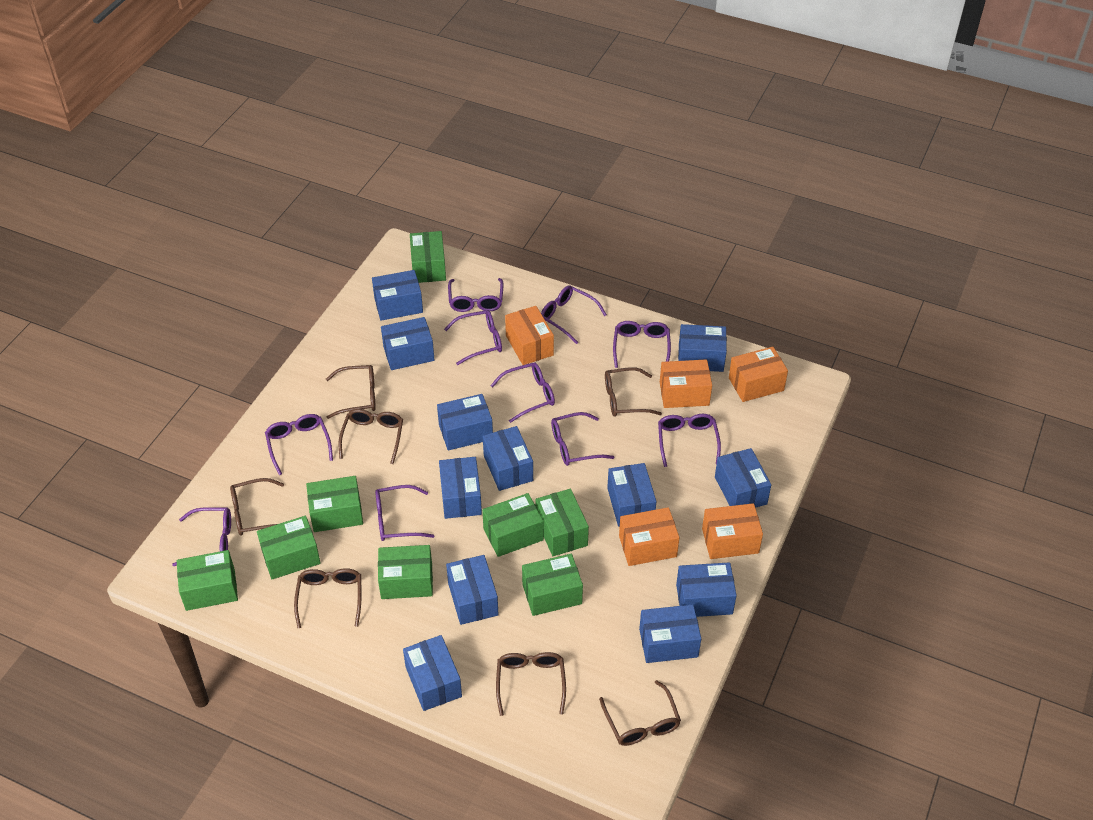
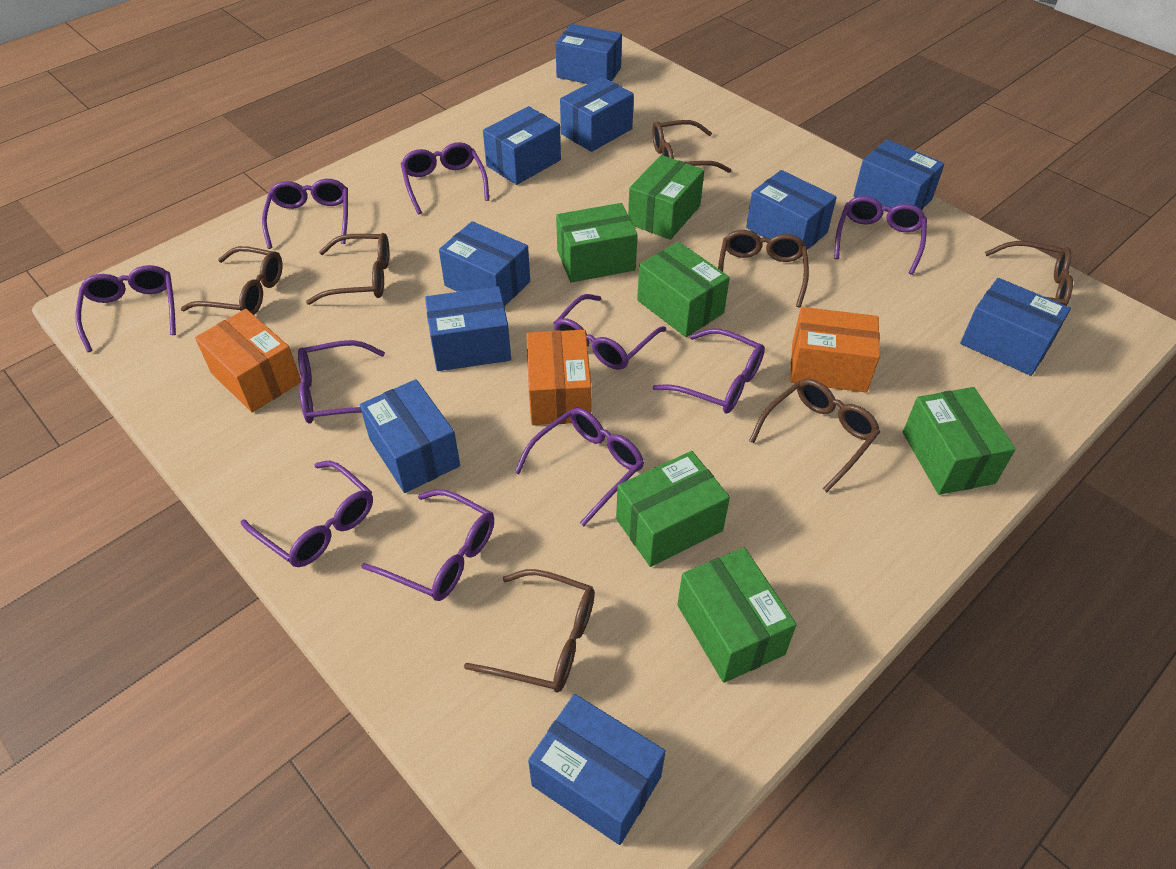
blue box: [372,270,423,321] [381,317,434,370] [403,635,462,711] [437,394,493,450] [439,457,482,519] [446,555,498,625] [483,426,533,491] [607,463,656,527] [639,604,701,663] [676,562,737,617] [678,324,727,372] [715,448,771,508] = 12 -> [360,379,460,493] [425,286,511,371] [439,221,530,306] [483,106,561,185] [528,694,666,845] [556,24,622,84] [560,77,634,152] [746,170,837,250] [853,139,945,212] [960,278,1071,376] = 10
green box: [177,550,238,611] [257,516,321,579] [306,476,363,532] [378,545,433,599] [410,231,446,283] [482,493,544,557] [522,554,583,616] [535,489,589,556] = 8 -> [556,203,638,282] [616,451,730,567] [628,155,704,240] [637,242,730,337] [677,548,797,683] [903,387,1016,495] = 6
orange box: [505,306,554,365] [619,507,680,566] [660,359,712,408] [702,503,763,559] [729,347,788,402] = 5 -> [195,309,301,413] [526,330,591,425] [790,307,880,392] = 3

